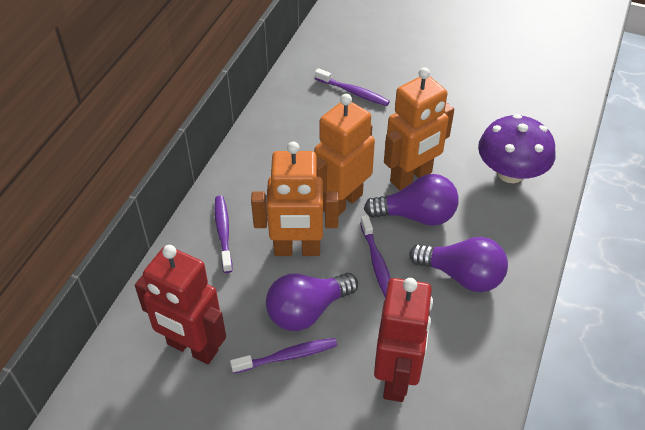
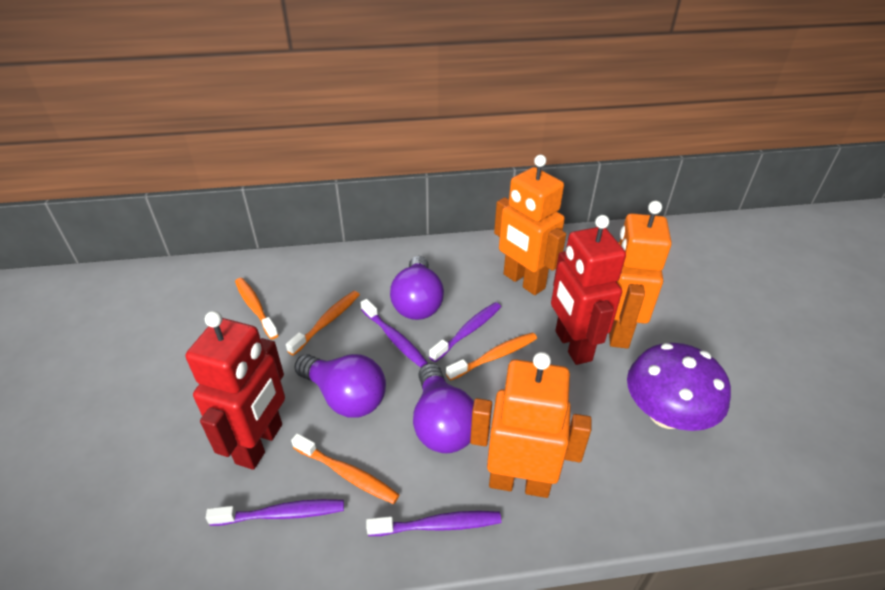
orange toothbrush: none = 0 -> [235,278,279,339] [286,291,360,356] [291,433,399,504] [446,332,537,381] = 4

